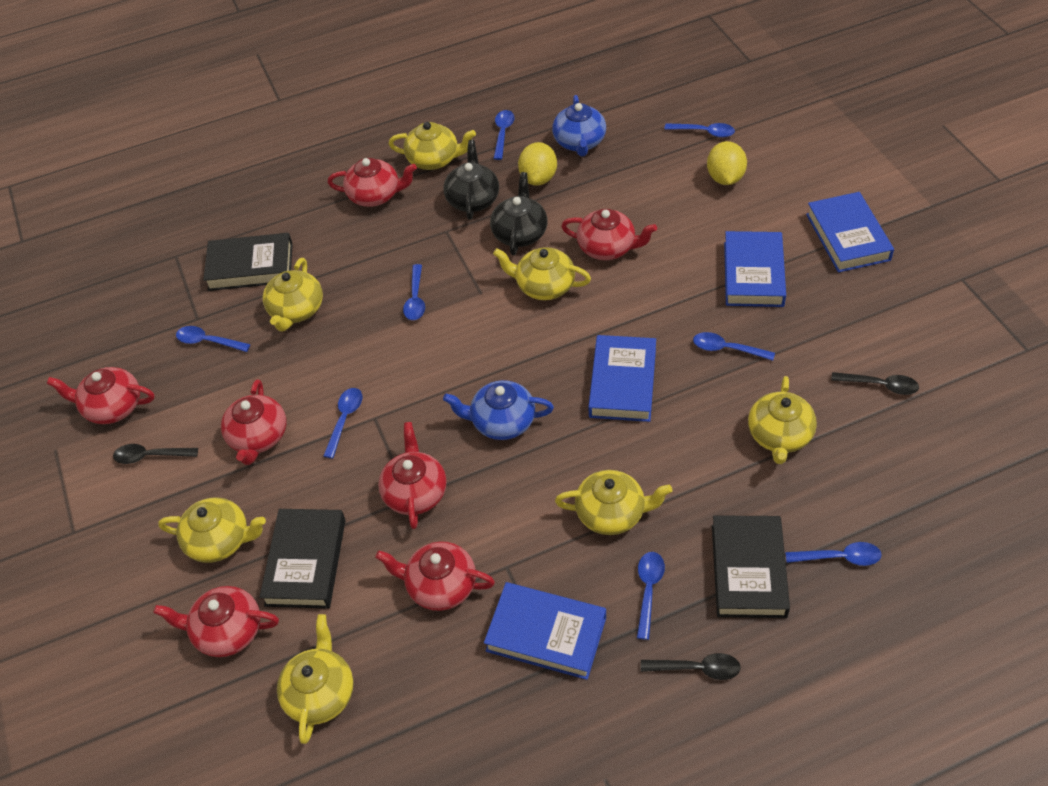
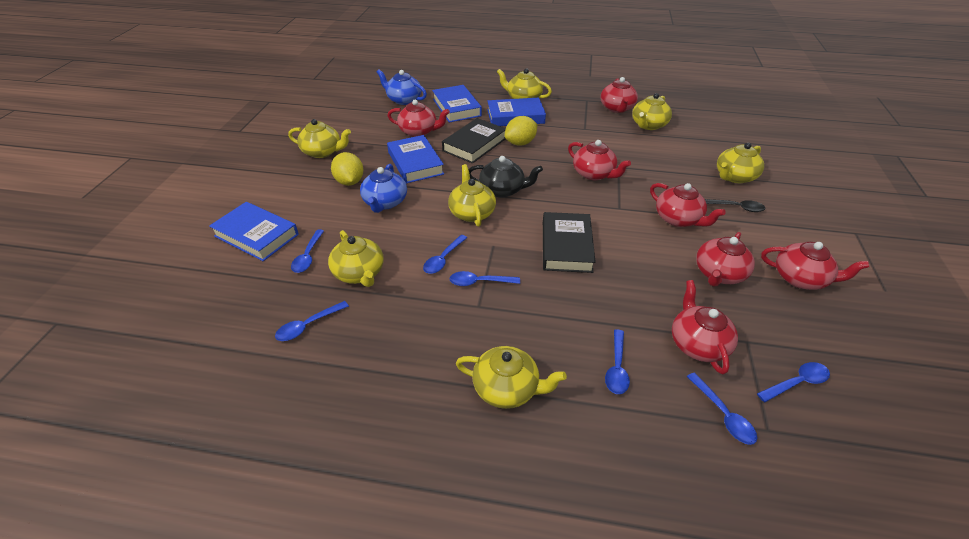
black book: [203,233,293,291] [259,509,346,609] [712,515,790,618] = 3 -> [442,118,506,164] [543,212,596,273] = 2
black spoon: [113,444,198,464] [641,653,741,680] [831,372,919,395] = 3 -> [705,199,765,212] = 1
black teapot: [443,140,499,220] [490,172,548,255] = 2 -> [468,156,543,198] = 1
blue spoon: [176,326,250,352] [323,388,362,459] [403,264,425,320] [493,110,515,160] [637,552,665,640] [664,123,735,138] [693,332,775,361] [785,542,881,566] = 8 -> [275,301,349,341] [291,229,324,273] [423,235,467,274] [449,271,520,286] [605,329,630,394] [687,373,757,445] [757,362,830,402] = 7

